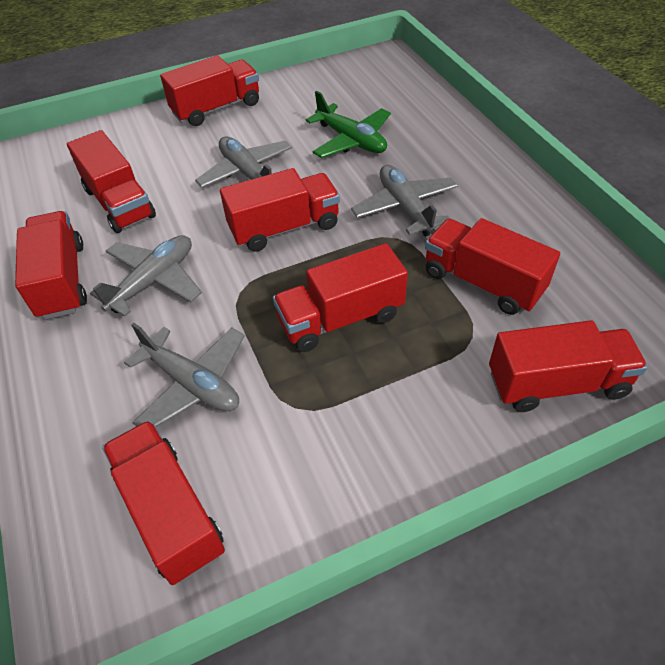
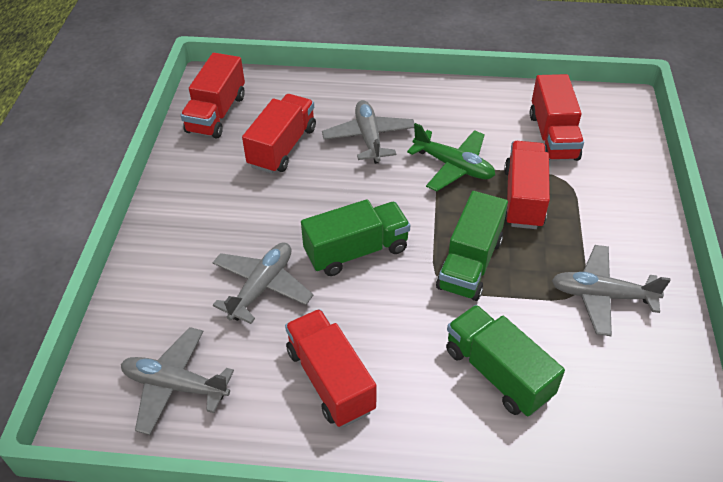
green truck: none = 0 -> [301,199,410,276] [436,191,508,301] [446,305,565,416] = 3
red truck: [15,211,87,320] [67,130,156,233] [102,420,225,585] [160,55,259,126] [220,168,340,252] [273,243,408,352] [425,218,560,315] [489,320,648,412] = 8 -> [181,53,245,139] [242,94,316,174] [285,309,377,427] [504,141,550,229] [530,74,584,161] = 5

